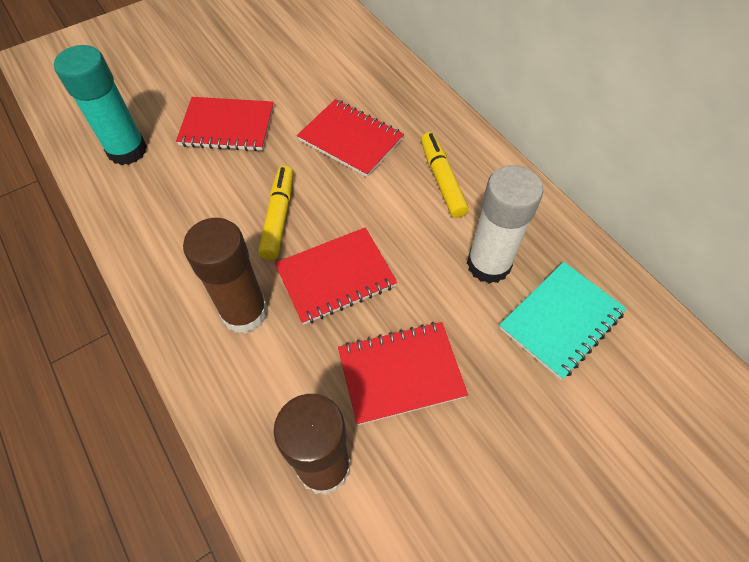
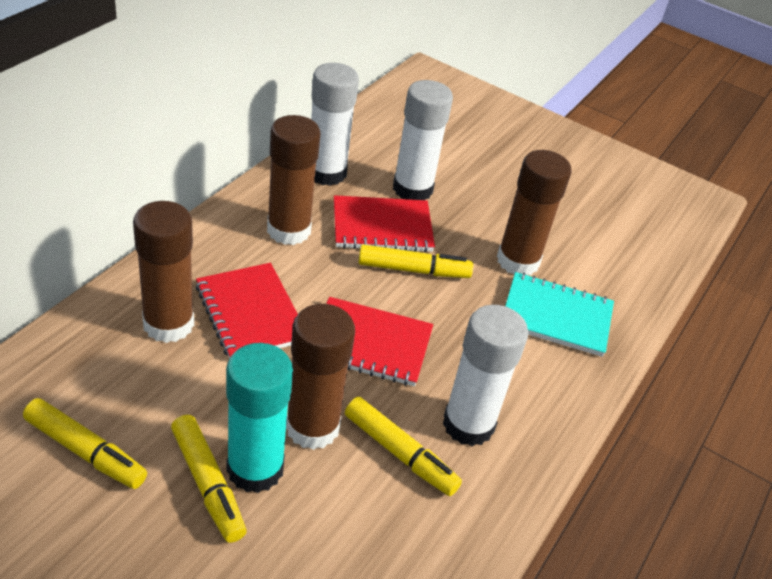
brown glue stick: [183,218,268,334] [274,394,351,495] = 2 -> [133,201,194,343] [267,115,321,245] [286,304,355,450] [497,150,572,275] = 4
red notebook: [176,97,274,151] [275,227,397,325] [297,99,404,177] [338,322,468,425] = 4 -> [195,263,298,359] [326,297,433,386] [334,195,435,252] = 3
white glue stick: [467,165,543,284] = 1 -> [311,63,359,186] [393,80,453,200] [443,305,528,446] = 3
yellow marker: [258,166,293,260] [421,132,469,218] = 2 -> [23,398,147,489] [171,415,247,543] [345,397,462,496] [358,244,473,278] = 4

